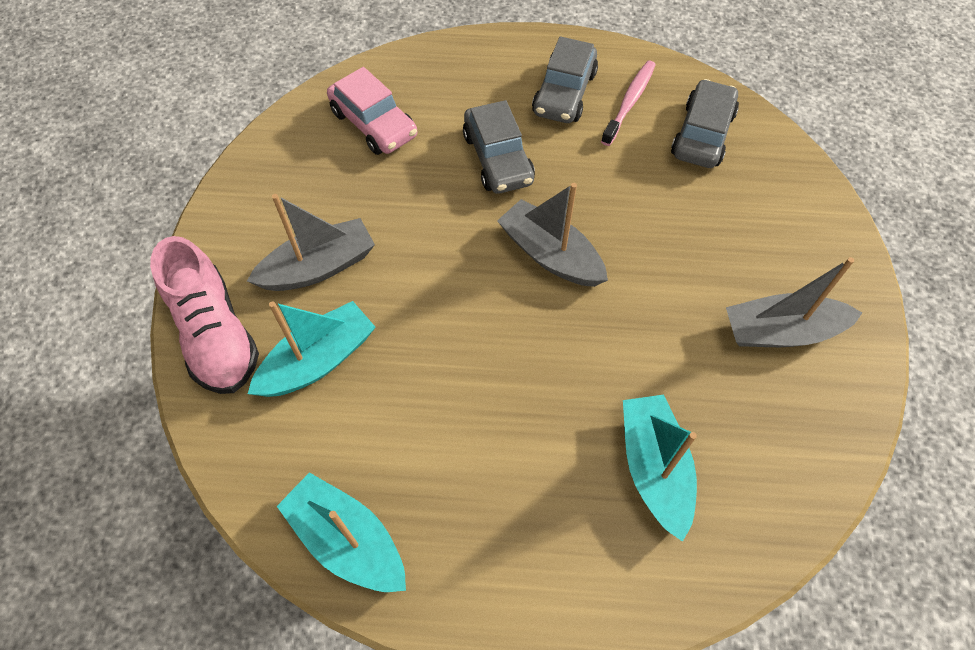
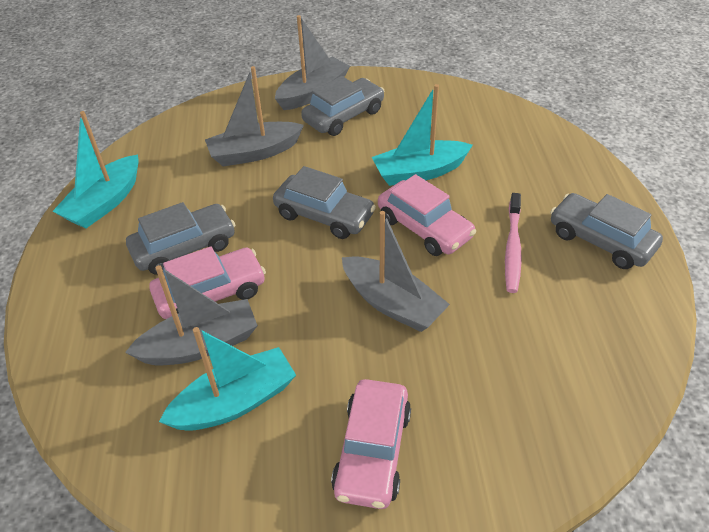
grey boat: [247,194,375,291] [497,183,608,287] [726,257,862,347] = 3 -> [125,265,258,365] [205,66,304,167] [275,15,350,110] [342,211,450,332] = 4
grey car: [463,100,535,194] [532,37,598,123] [671,79,739,168] = 3 -> [126,202,235,275] [273,166,376,239] [301,76,385,136] [550,193,663,269] = 4
pink car: [327,67,417,155] = 1 -> [149,246,266,319] [331,379,411,509] [378,174,476,256] = 3
pink shoe: [150,236,259,394] = 1 -> none = 0

